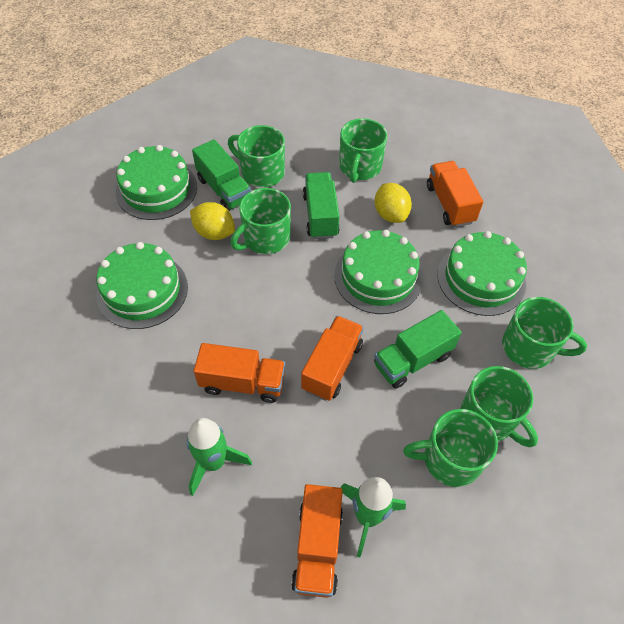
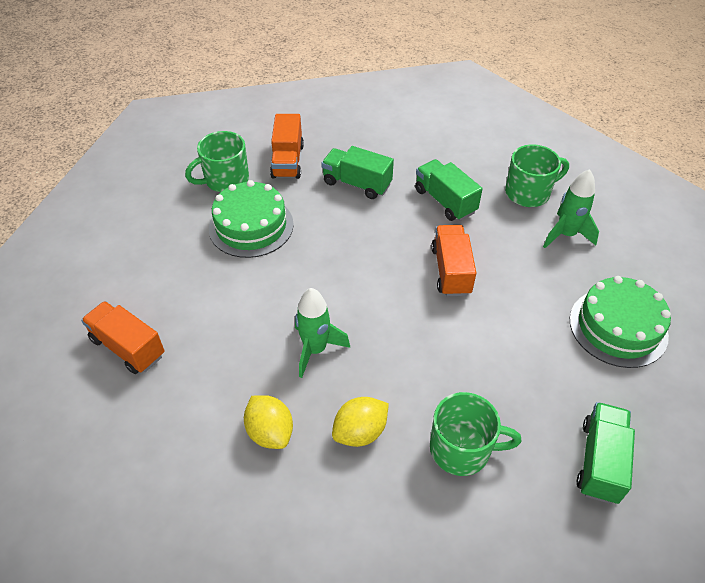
green cake: [96,242,188,329] [116,145,197,220] [334,230,423,314] [437,231,527,316] = 4 -> [209,180,294,258] [570,276,671,368] = 2
green mug: [228,125,285,188] [230,188,291,254] [339,118,387,183] [403,409,498,487] [460,366,538,447] [502,297,587,369] = 6 -> [185,131,249,192] [430,392,522,476] [505,144,569,207] = 3
orange truck: [194,343,285,403] [291,484,343,598] [301,316,364,401] [427,161,483,227] = 4 -> [81,301,165,374] [270,114,304,179] [431,225,476,296] = 3

